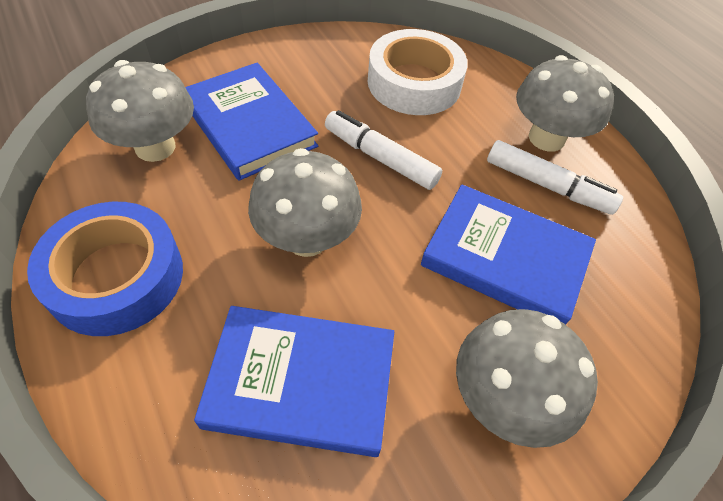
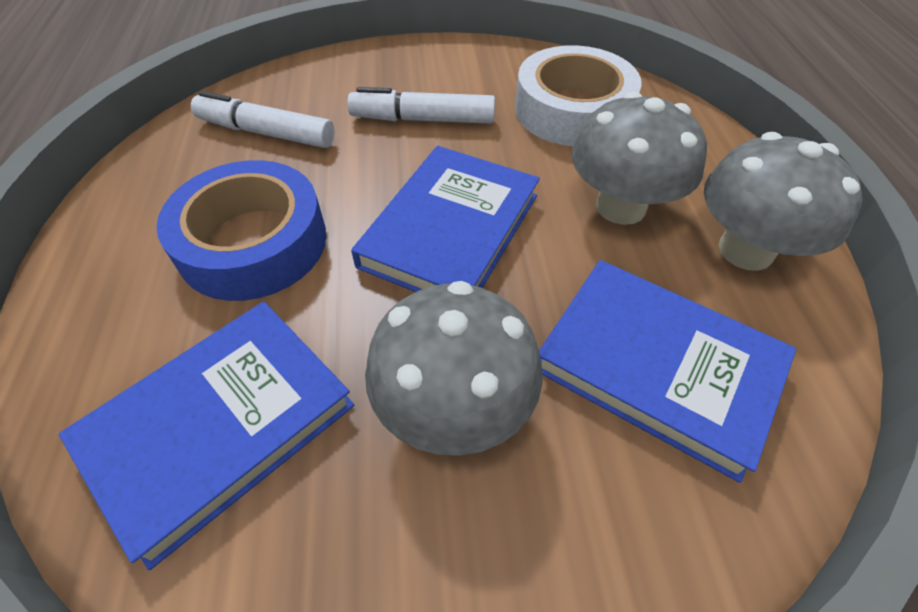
grey mushroom: [86,60,194,162] [248,148,362,257] [456,309,598,448] [516,55,614,151] = 4 -> [365,281,543,456] [572,91,707,225] [704,132,863,271] = 3

